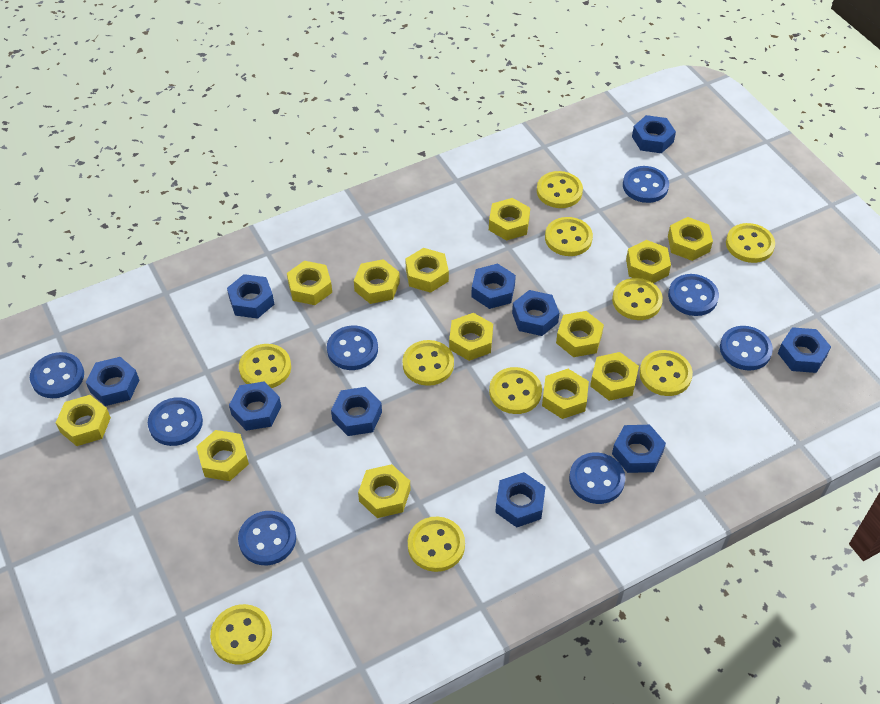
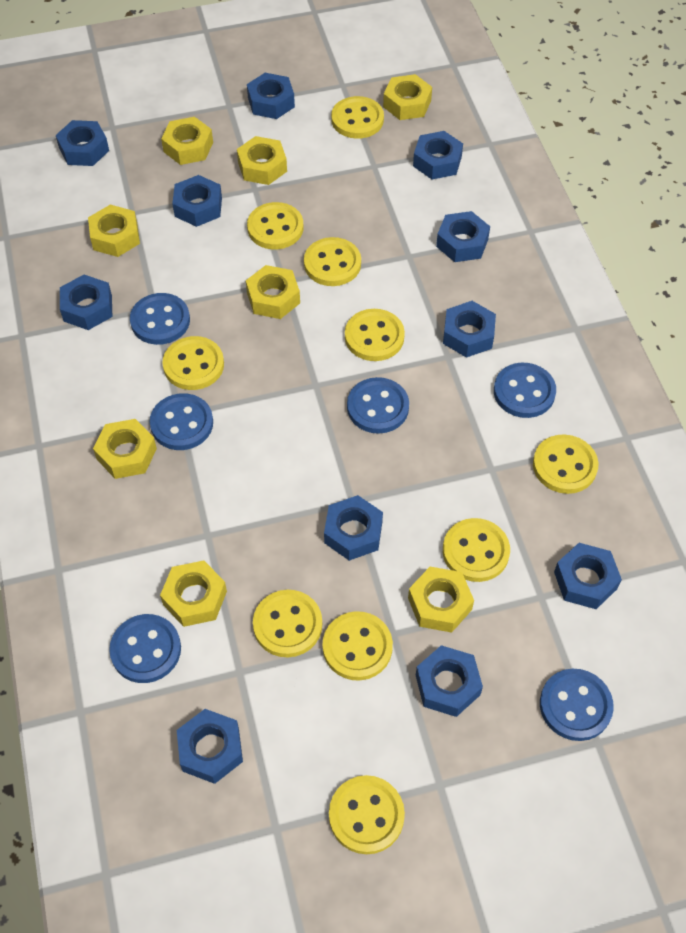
blue button: [30,352,84,398] [148,397,203,446] [238,511,296,565] [327,326,378,370] [569,453,625,504] [623,166,669,203] [668,274,719,316] [720,326,773,371] = 8 -> [109,614,181,683] [130,293,190,345] [150,393,213,450] [347,377,409,434] [494,363,556,418] [540,669,614,741] = 6
blue nut: [86,357,139,406] [227,274,274,319] [229,381,281,431] [331,387,382,436] [471,264,516,309] [495,472,545,527] [512,290,559,336] [612,425,666,473] [632,115,676,153] [778,327,831,373] = 10 -> [56,120,109,166] [60,274,112,330] [172,175,222,227] [177,709,243,784] [247,73,295,119] [324,495,383,561] [413,131,463,179] [416,645,483,717] [436,211,490,262] [443,301,496,358] [554,543,622,609] = 11
yellow nut: [56,395,111,446] [196,430,249,481] [287,261,332,305] [354,259,400,304] [358,464,411,518] [405,248,449,293] [449,313,493,361] [489,198,530,241] [542,369,589,419] [556,311,604,357] [590,352,639,401] [626,240,671,283] [668,217,713,261] = 13 -> [88,205,140,257] [93,419,157,479] [160,560,227,627] [161,117,213,165] [237,136,287,185] [246,265,300,319] [383,74,432,120] [408,567,474,633] = 8

